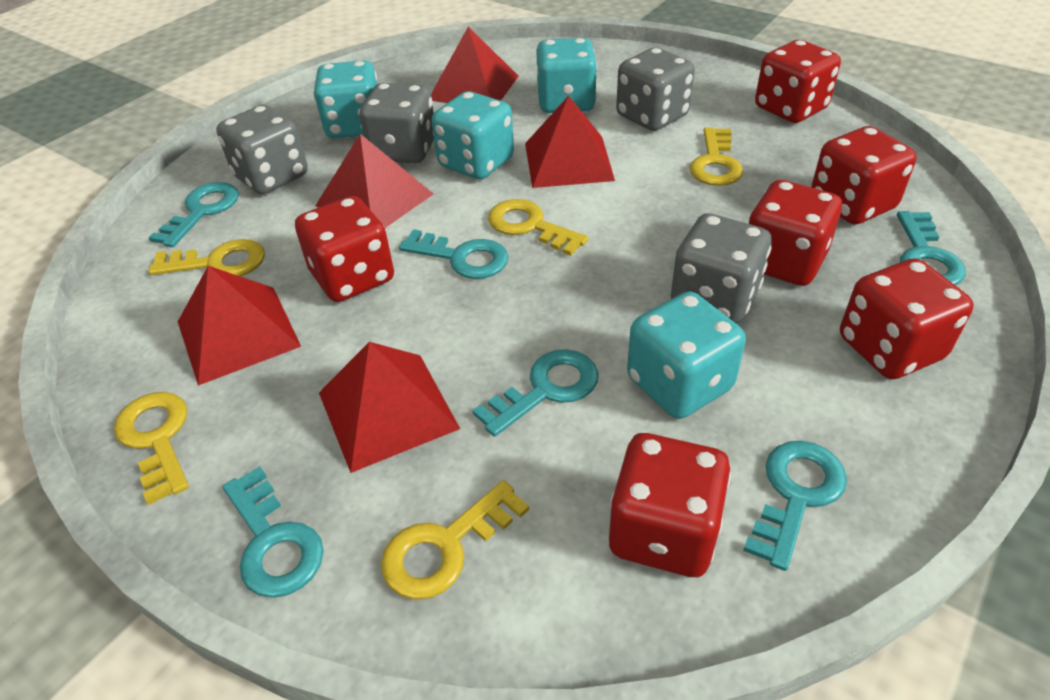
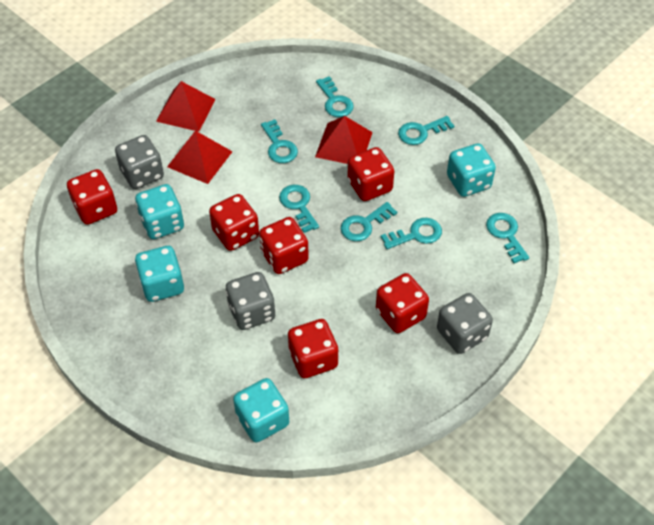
grey dice: [216,105,308,194] [360,83,434,163] [616,48,695,131] [671,213,771,324] = 4 -> [115,135,164,189] [226,272,276,330] [437,293,493,354] = 3
red pyramid: [178,266,301,386] [315,134,433,228] [319,342,460,473] [431,27,519,103] [525,96,615,188] = 5 -> [156,81,216,132] [167,131,233,184] [315,116,373,164] = 3
turquoise key: [149,182,239,247] [222,466,324,598] [399,229,509,279] [472,349,598,437] [743,441,847,571] [897,211,966,285] = 6 -> [261,119,298,163] [279,185,319,233] [316,76,354,117] [341,202,397,241] [381,218,442,249] [398,116,454,145] [486,213,529,263] = 7
yellow key: [114,392,189,505] [149,239,265,276] [381,480,529,600] [488,199,589,256] [690,127,743,186] = 5 -> none = 0

